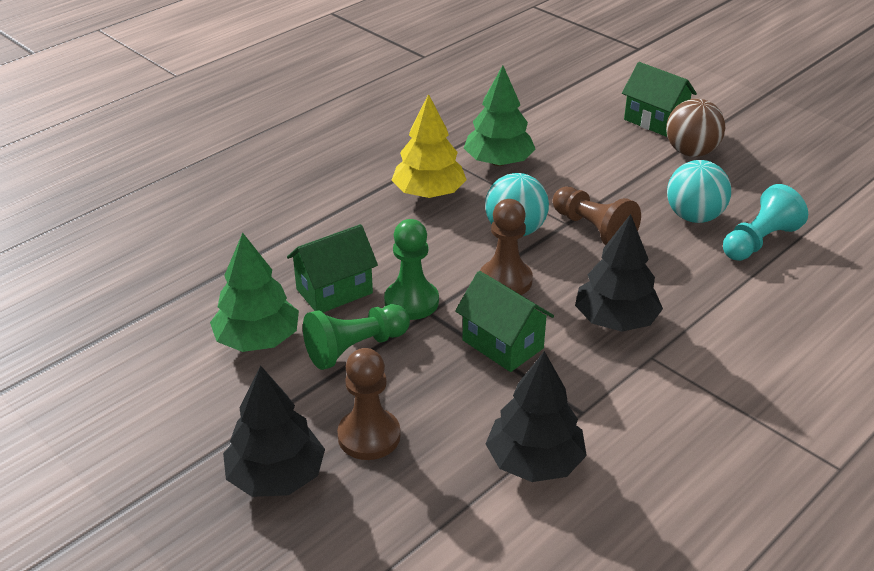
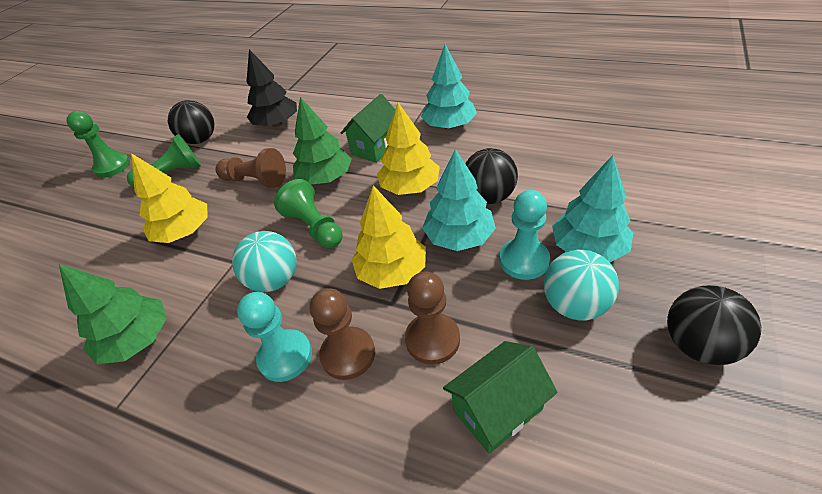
black ball: none = 0 -> [168,100,214,144] [465,148,518,204] [667,285,761,365] = 3
black tree: [223,366,325,497] [486,351,587,482] [575,214,663,332] = 3 -> [246,49,297,127] = 1
brown ball: [666,99,725,157] = 1 -> none = 0
green house: [287,224,378,313] [455,271,554,372] [622,62,697,137] = 3 -> [341,94,395,163] [443,341,558,454] = 2
green pawn: [303,304,410,370] [384,219,439,320] = 2 -> [66,111,130,178] [127,134,201,188] [274,179,343,248] = 3
turquoise pawn: [723,184,808,261] = 1 -> [237,292,312,382] [500,190,550,280] = 2
turquoise tree: none = 0 -> [421,44,477,129] [422,149,496,251] [552,155,633,262] = 3
yellow tree: [392,94,466,198] = 1 -> [131,153,207,243] [352,185,426,289] [377,103,440,195] = 3

